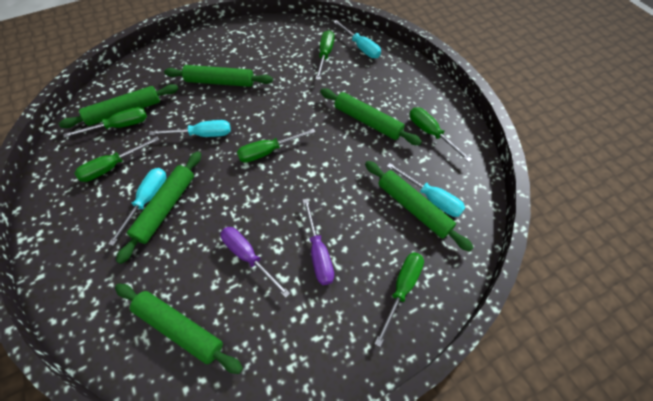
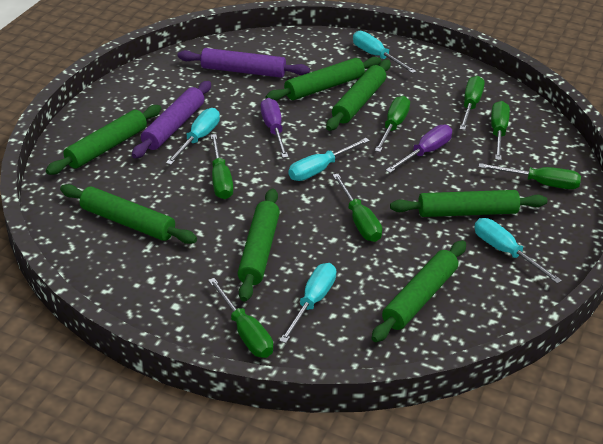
green rolling pin: [59,84,178,128] [115,284,243,374] [116,151,201,264] [164,65,273,87] [320,88,422,145] [365,161,474,252] = 6 -> [46,105,162,175] [60,184,197,244] [237,189,280,302] [265,57,381,101] [326,60,391,131] [371,240,466,342] [390,190,547,217] = 7
green screwdriver: [63,107,147,138] [74,137,159,182] [237,128,315,163] [315,30,334,80] [374,252,424,347] [410,107,472,162] = 6 -> [208,278,273,358] [211,134,233,199] [333,174,382,242] [375,96,410,152] [459,76,485,130] [479,163,581,189] [491,101,510,160] = 7
purple rolling pin: none = 0 -> [132,81,211,158] [178,48,310,78] = 2
turquoise screwdriver: [108,168,166,246] [149,120,231,137] [333,20,381,58] [387,163,465,217] = 4 -> [166,108,220,165] [279,263,336,343] [289,138,370,181] [353,31,416,73] [474,218,562,284] = 5

